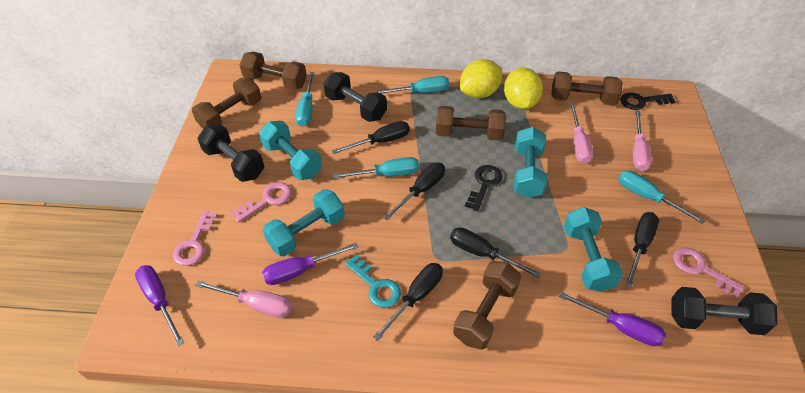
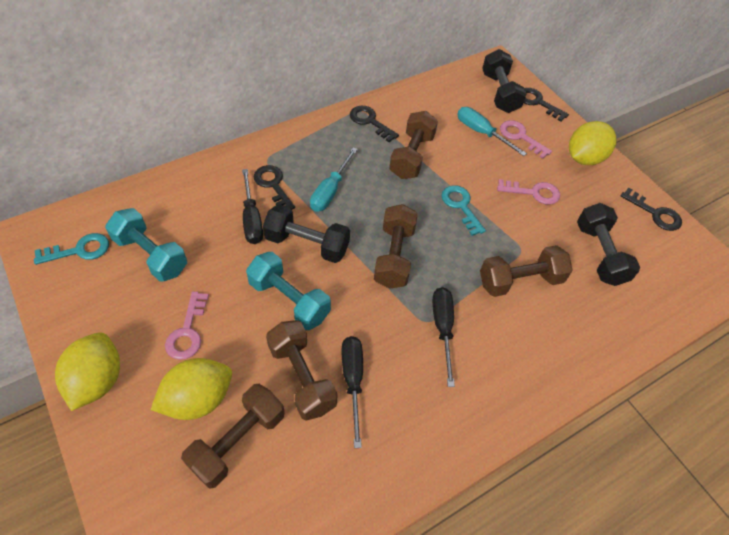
black key: [465,165,503,211] [620,92,676,110] = 2 -> [253,165,295,210] [350,106,399,142] [524,88,569,122] [621,188,682,231] = 4
black screwdriver: [332,121,410,154] [373,263,443,341] [383,163,445,220] [450,227,541,278] [625,212,659,288] = 5 -> [242,169,263,244] [342,336,363,448] [432,287,455,387] = 3
pink screwdriver: [195,280,292,318] [570,103,593,164] [633,110,652,171] = 3 -> none = 0
purple screwdriver: [135,265,184,346] [262,243,358,285] [559,292,666,346] = 3 -> none = 0
turquoise dumbbell: [259,121,322,180] [263,189,345,256] [514,127,547,198] [564,207,623,292] = 4 -> [105,208,187,282] [246,252,331,330] = 2
turquoise key: [345,254,401,308] = 1 -> [34,233,109,265] [441,185,486,236] = 2
turquoise screwdriver: [295,72,314,127] [333,157,419,179] [374,76,449,93] [618,170,706,224] = 4 -> [310,147,358,212] [457,107,527,156] = 2
yellow lemon: [460,59,502,98] [504,68,543,109] = 2 -> [55,332,120,411] [151,358,232,420] [569,121,617,165] = 3

